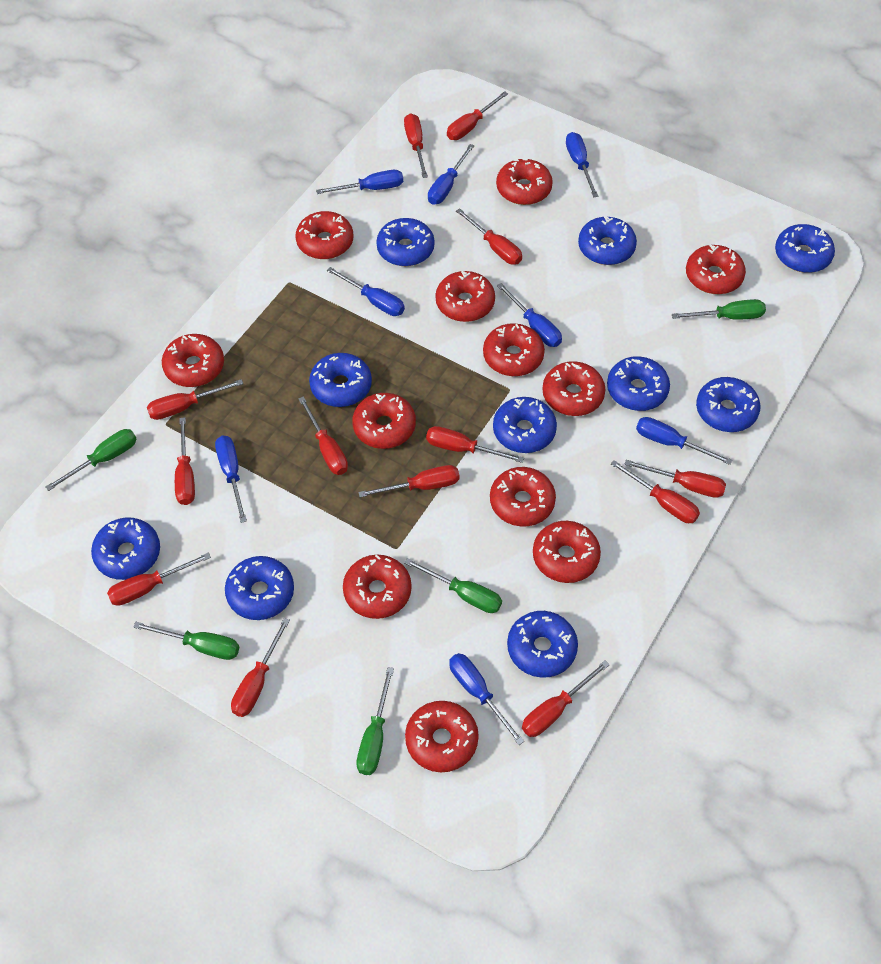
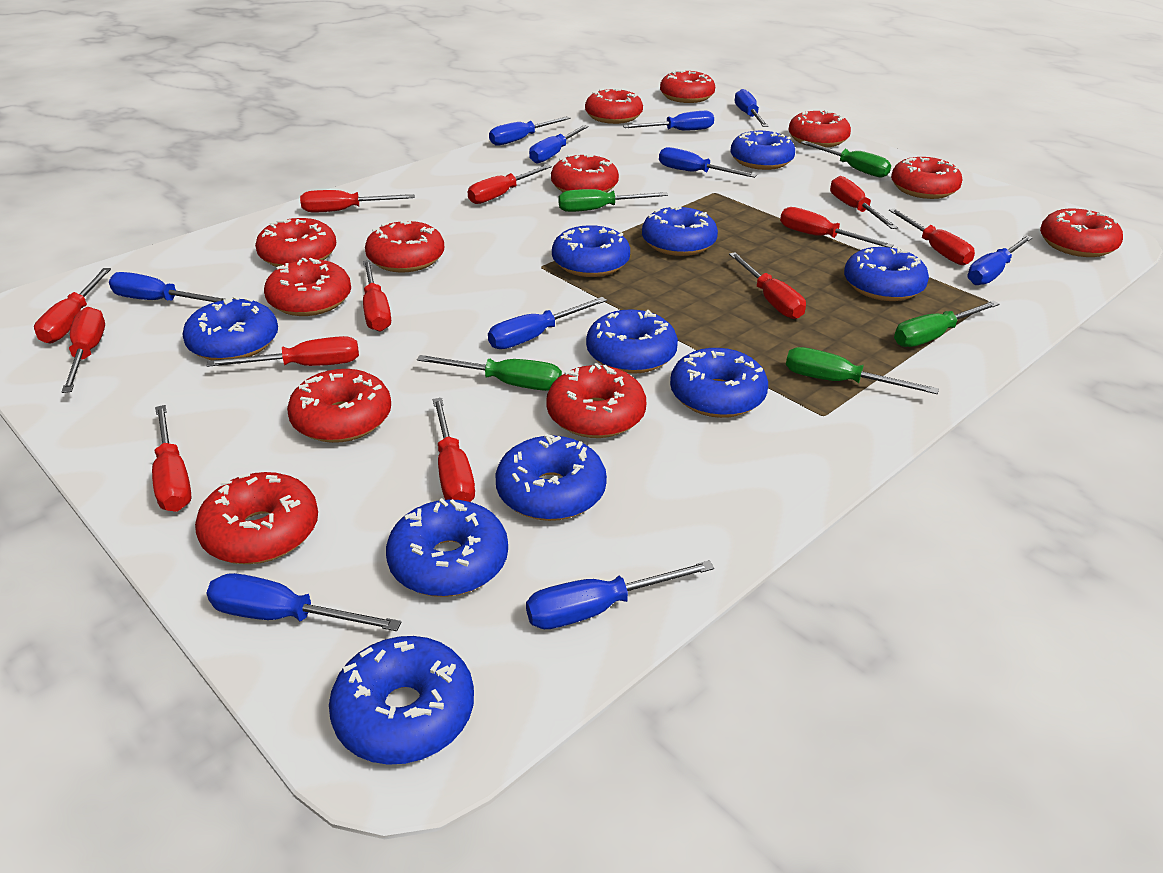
blue screwdriver: [215,436,247,523] [316,170,403,194] [327,267,405,316] [428,144,474,205] [449,653,524,745] [497,283,562,347] [566,132,598,198] [636,417,733,465] = 8 -> [109,272,224,302] [207,573,401,631] [488,297,607,349] [489,116,571,146] [526,560,714,629] [529,125,589,164] [623,111,714,131] [659,147,757,178] [735,89,769,127] [967,235,1033,285] = 10
red screwdriver: [107,552,211,606] [147,379,243,420] [175,417,195,505] [231,618,290,717] [298,396,348,475] [358,465,460,497] [404,113,428,178] [426,426,524,463] [447,91,508,140] [456,208,522,265] [522,661,609,737] [611,460,700,523] [624,460,726,498] = 13 -> [34,268,111,343] [62,307,105,393] [152,405,192,512] [207,336,359,367] [300,190,415,213] [363,260,391,332] [433,398,475,502] [467,164,552,204] [729,252,806,319] [780,207,894,248] [830,176,898,229] [889,209,975,265] = 12

